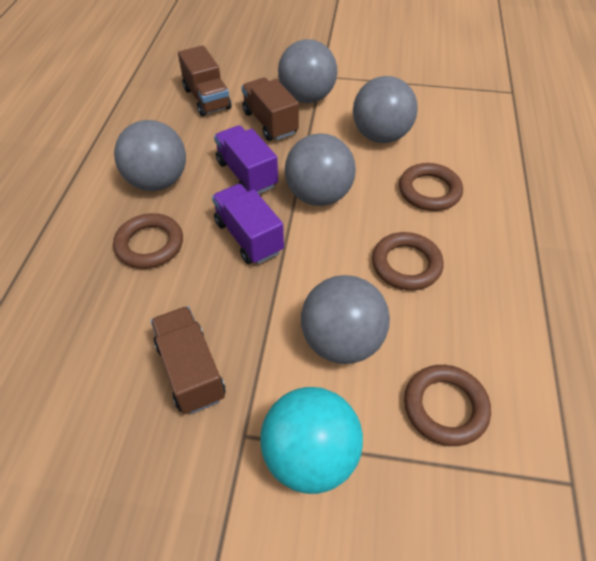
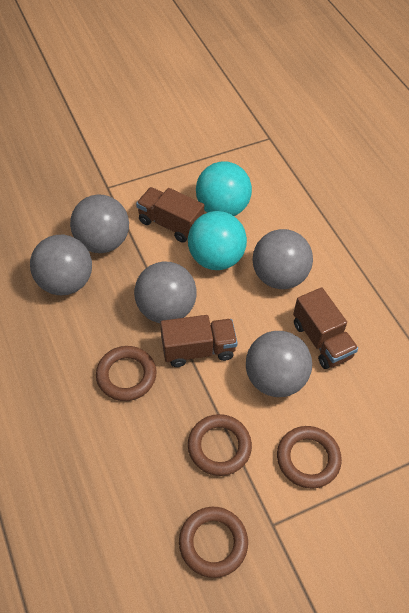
purple truck: [212,184,284,264] [214,125,278,194] = 2 -> none = 0
turquoise ball: [261,387,363,494] = 1 -> [188,211,247,270] [196,162,252,216] = 2

